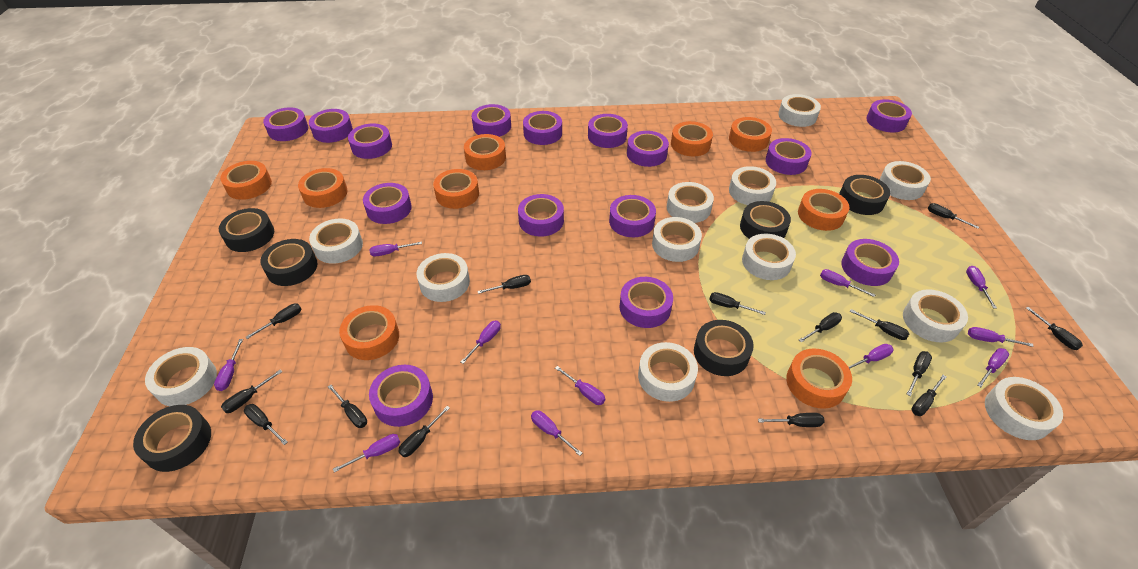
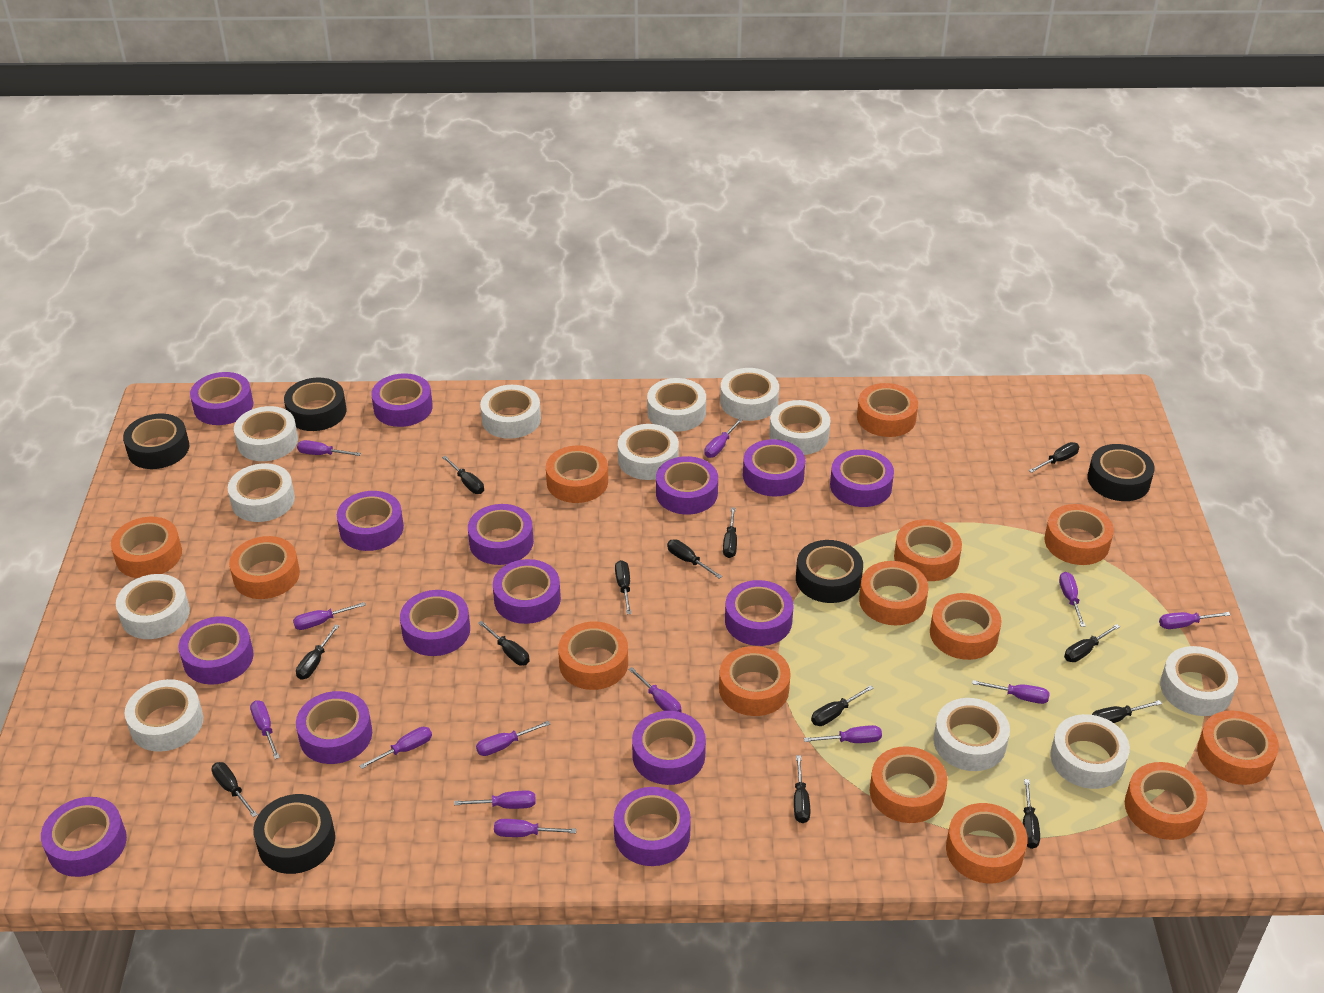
black screwdriver: [221,370,282,413] [244,404,287,445] [246,304,301,339] [328,385,367,428] [398,406,450,457] [477,275,531,294] [709,292,766,315] [758,413,825,427] [799,312,842,342] [850,309,910,340] [907,351,932,396] [911,375,947,416] [928,203,979,229] [1026,307,1083,350] = 14 -> [211,762,258,817] [296,624,339,680] [442,456,484,494] [478,621,530,665] [615,560,632,614] [667,539,722,579] [723,507,737,558] [794,755,810,823] [811,685,874,726] [1023,779,1040,849] [1029,442,1079,473] [1064,624,1120,662] [1092,700,1162,723] = 13
black tape: [133,405,211,472] [219,208,274,252] [260,239,318,286] [694,320,754,376] [740,201,791,239] [839,175,890,215] = 6 -> [123,413,189,469] [253,794,335,874] [284,378,346,431] [796,540,863,603] [1088,444,1155,501] = 5
orange tape: [220,161,272,200] [298,168,348,208] [339,305,399,360] [433,169,479,209] [464,134,506,170] [671,121,713,156] [729,117,772,152] [786,349,852,409] [798,189,849,231] = 9 -> [111,517,182,578] [229,536,300,599] [546,445,608,503] [558,621,628,690] [719,646,791,716] [857,383,918,437] [859,561,928,625] [870,746,947,823] [894,519,962,581] [930,593,1002,660] [946,803,1028,883] [1044,504,1114,565] [1125,762,1208,840] [1197,710,1279,785] = 14
purple screwdriver: [214,339,243,391] [333,434,400,472] [369,242,422,256] [461,321,501,364] [531,410,582,456] [555,366,605,405] [820,269,875,297] [849,344,894,369] [966,266,997,309] [968,327,1034,347] [977,348,1009,387] = 11 -> [250,700,280,759] [293,602,366,630] [297,440,361,456] [359,727,432,769] [454,791,536,809] [476,721,550,756] [494,819,576,837] [628,667,681,712] [704,418,742,458] [804,725,882,743] [972,680,1050,704] [1059,572,1086,627] [1159,612,1231,629] = 13

